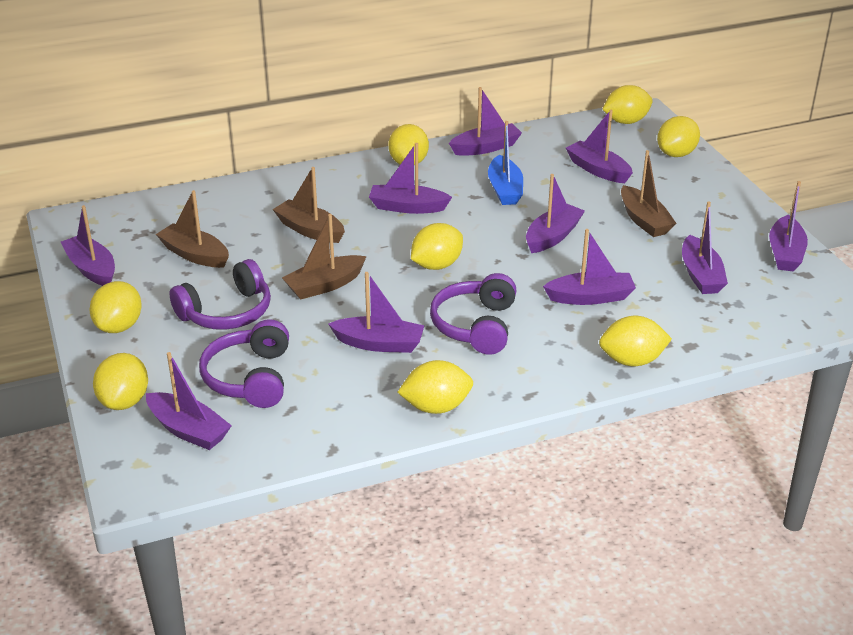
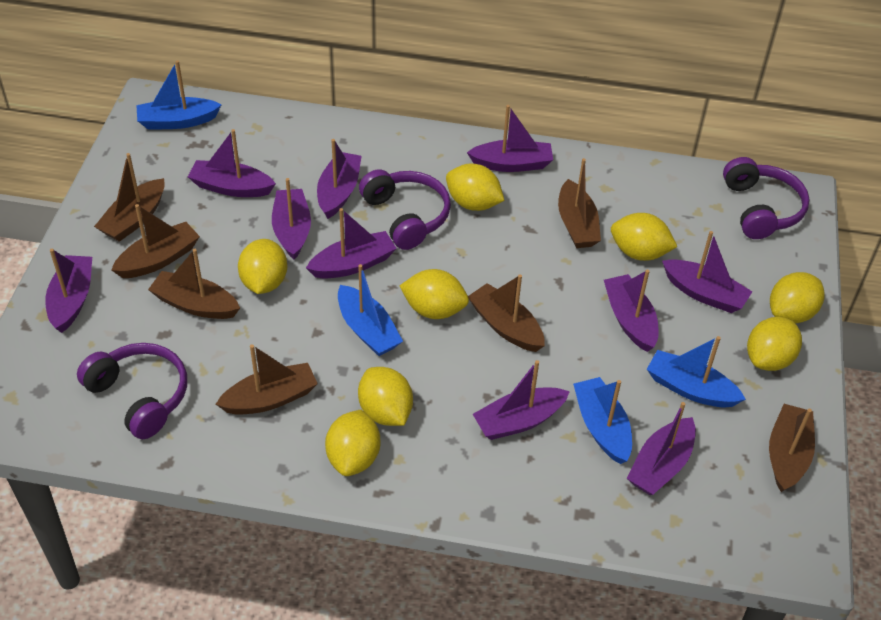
blue boat: [488,121,523,205] = 1 -> [136,60,222,130] [338,264,403,356] [573,377,632,464] [647,336,746,408] = 4
brown boat: [156,190,229,268] [273,167,345,243] [282,214,367,300] [621,150,677,237] = 4 -> [94,153,165,242] [111,204,200,278] [148,249,240,319] [216,344,318,414] [468,274,545,352] [558,158,601,248] [769,404,815,492] = 7

